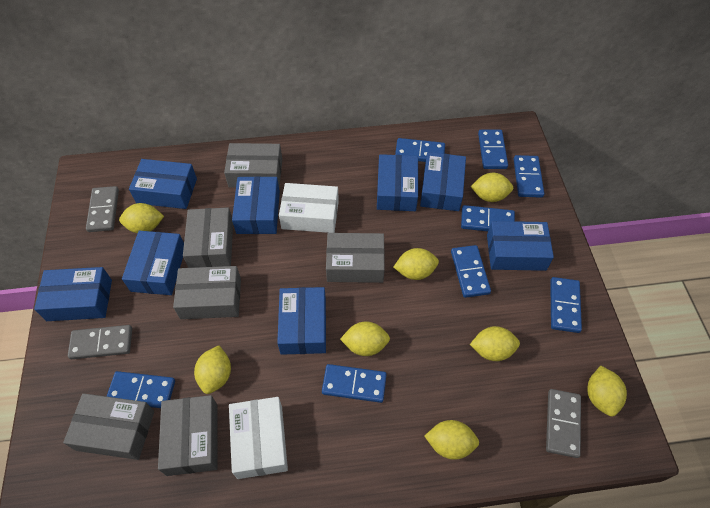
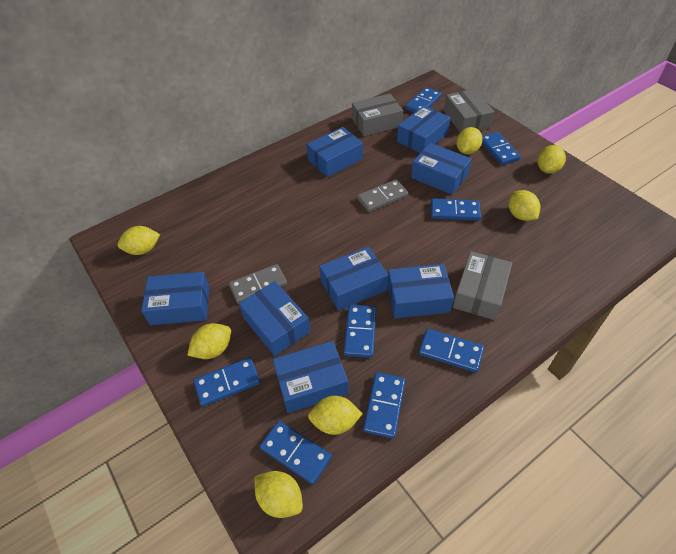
grey box: [63,393,154,460] [158,395,218,476] [173,266,241,319] [183,208,233,268] [224,143,282,188] [326,233,385,283] = 6 -> [352,94,403,136] [444,89,494,132] [453,251,512,320] = 3
grey domino: [68,325,132,359] [86,186,119,232] [546,389,581,458] = 3 -> [229,264,287,304] [357,180,408,212] = 2
white box: [229,397,288,479] [279,183,339,233] = 2 -> none = 0
yellow lemon: [119,203,164,233] [194,345,231,394] [340,321,390,356] [394,248,439,280] [425,420,479,460] [470,326,520,361] [471,173,513,202] [587,366,627,417] = 8 -> [118,226,160,255] [187,323,231,359] [254,471,303,518] [308,396,363,435] [456,127,483,155] [509,190,540,221] [538,145,566,174] = 7

